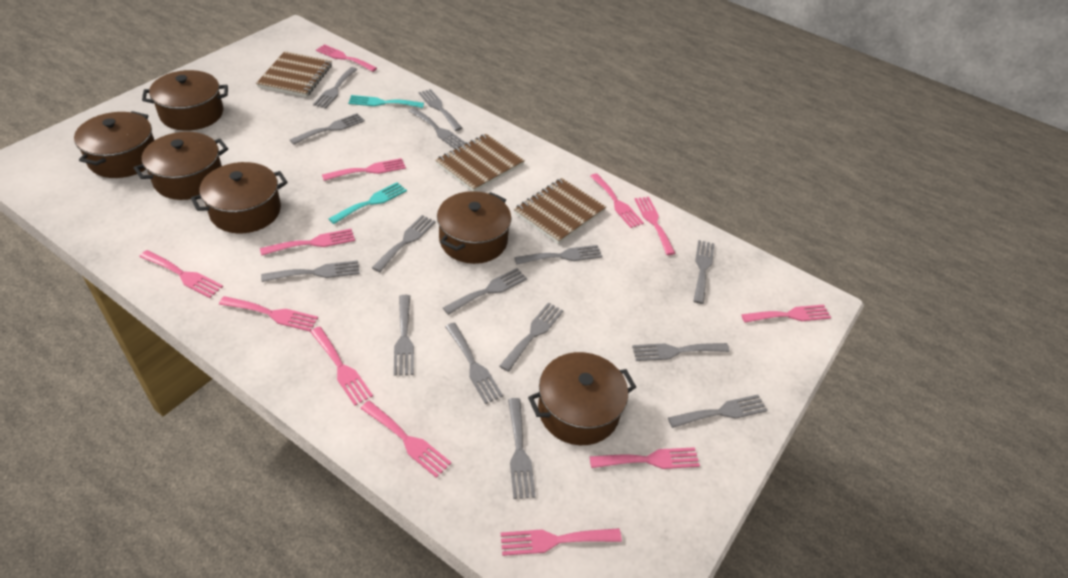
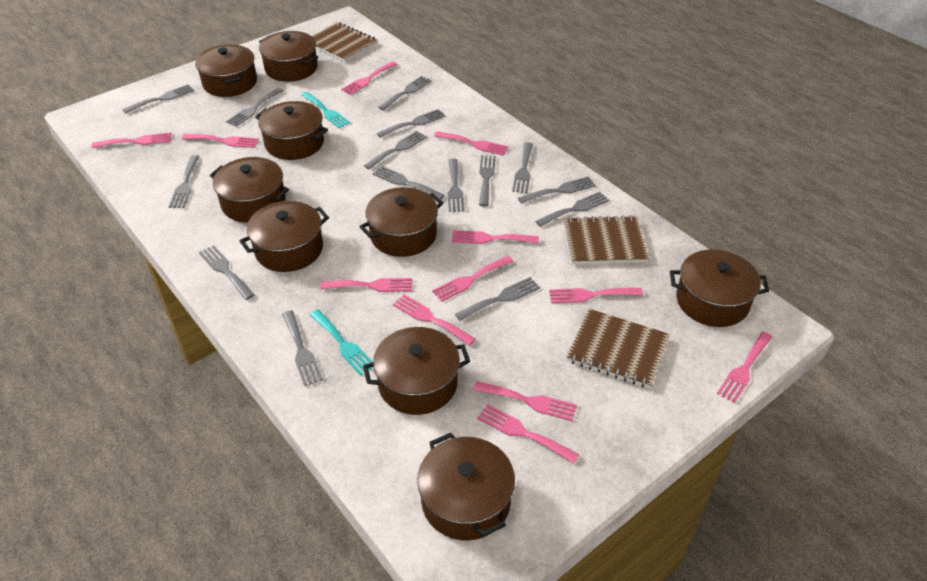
brown pot: [74,111,154,178] [134,132,228,200] [142,70,228,131] [191,162,288,233] [437,191,511,264] [528,352,636,445] = 6 -> [195,45,257,97] [210,157,289,223] [240,201,329,272] [255,101,328,160] [259,31,318,82] [359,187,443,257] [363,327,470,415] [417,433,515,541] [670,250,769,327] = 9

